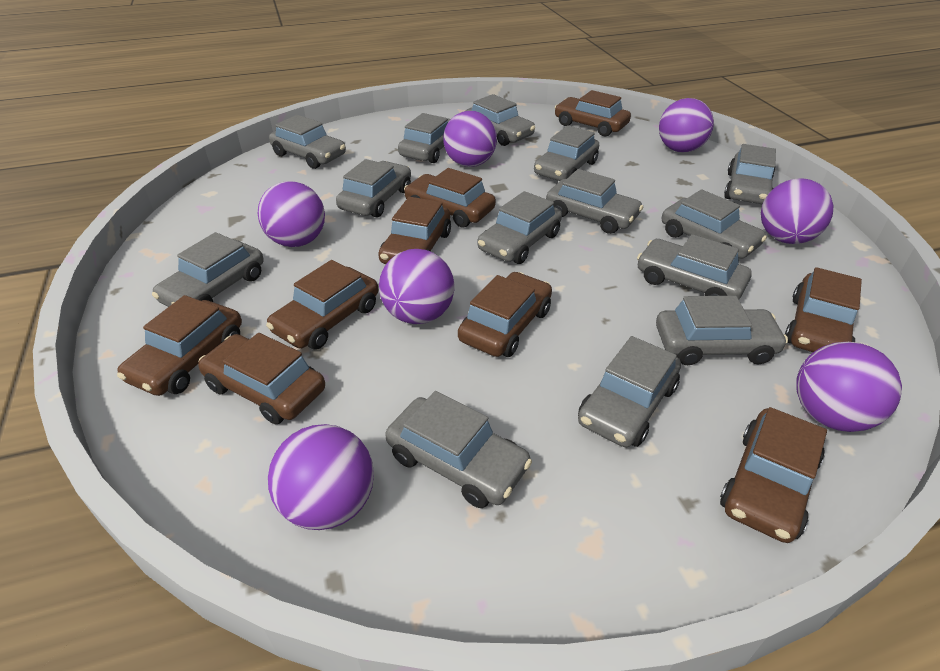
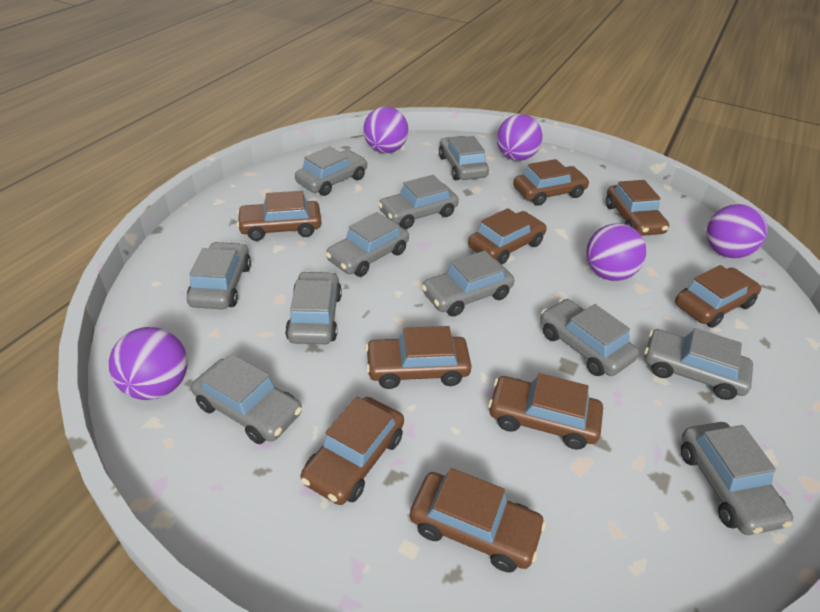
grey car: [152,232,264,307] [269,115,346,169] [336,159,411,217] [385,391,532,508] [398,113,451,163] [465,94,535,146] [477,191,562,264] [534,125,599,181] [546,169,643,234] [578,336,681,447] [637,234,752,299] [656,296,788,365] [662,189,767,259] [724,144,776,204] = 14 -> [187,242,251,309] [191,354,302,444] [285,271,342,344] [295,146,367,196] [326,212,409,277] [378,175,459,229] [422,251,514,317] [439,136,489,180] [540,299,639,376] [644,328,753,400] [681,422,793,535] = 11
purple ball: [258,181,325,247] [268,424,374,530] [379,249,454,324] [443,111,497,167] [659,98,714,153] [761,178,833,244] [796,342,902,432] = 7 -> [109,327,188,400] [363,106,408,153] [497,114,542,161] [586,223,646,281] [706,204,768,258] = 5

